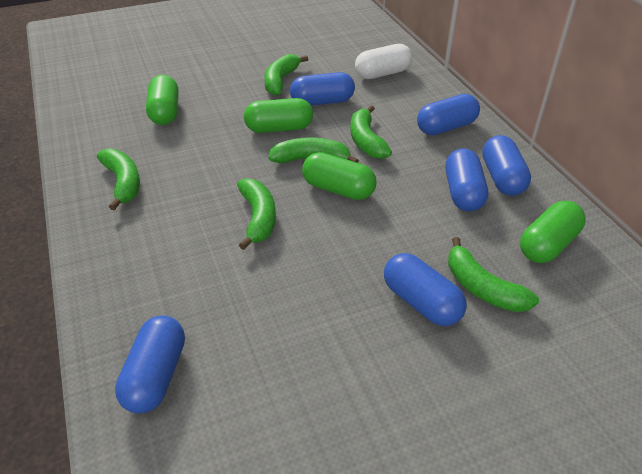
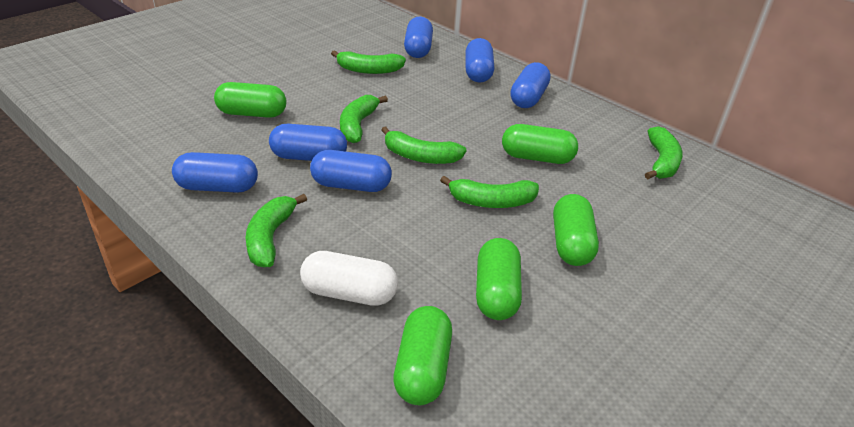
green capsule: [146,75,179,125] [244,98,313,133] [302,152,377,200] [520,201,586,263] = 4 -> [214,82,286,118] [393,306,452,405] [476,238,522,320] [502,124,578,164] [553,194,599,266] = 5

